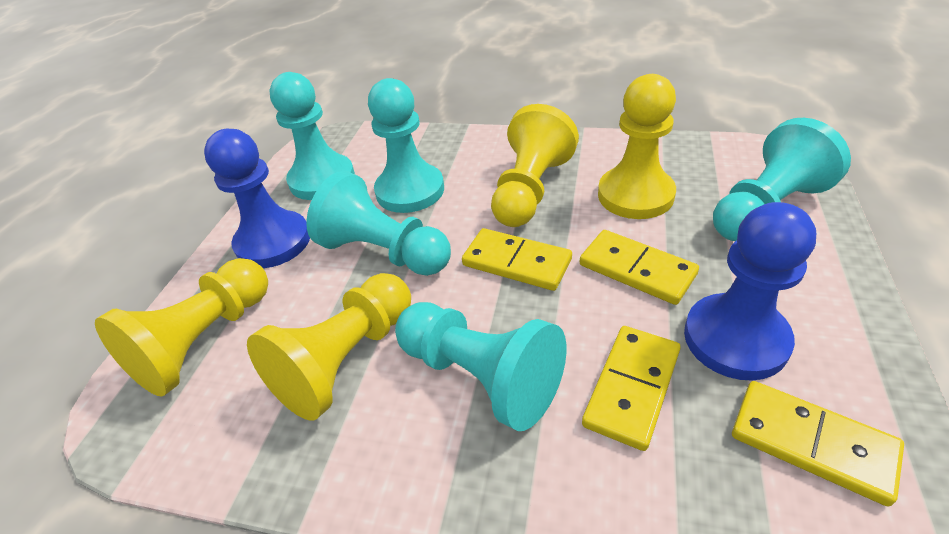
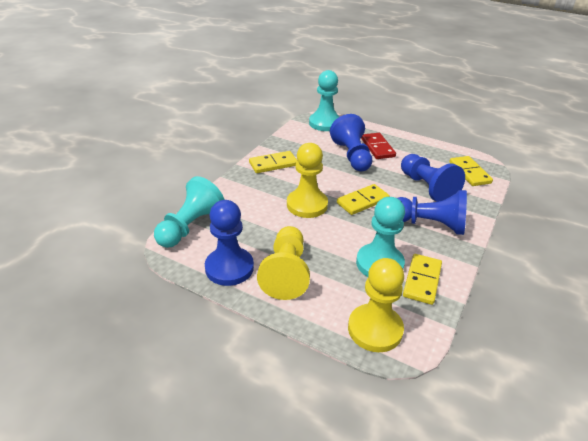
blue pawn: [204,129,310,268] [684,202,816,381] = 2 -> [205,200,254,286] [330,114,372,171] [397,190,467,235] [401,154,465,202] = 4
red domino: none = 0 -> [361,133,396,159] = 1
turquoise pawn: [269,72,355,200] [306,171,451,276] [368,78,444,213] [395,302,566,431] [713,118,851,241] = 5 -> [154,176,225,248] [309,70,340,131] [356,197,405,277] = 3
yellow pawn: [95,258,268,397] [247,273,411,421] [491,104,579,227] [598,74,676,219] = 4 -> [257,226,310,300] [287,143,328,218] [348,258,404,352] = 3

